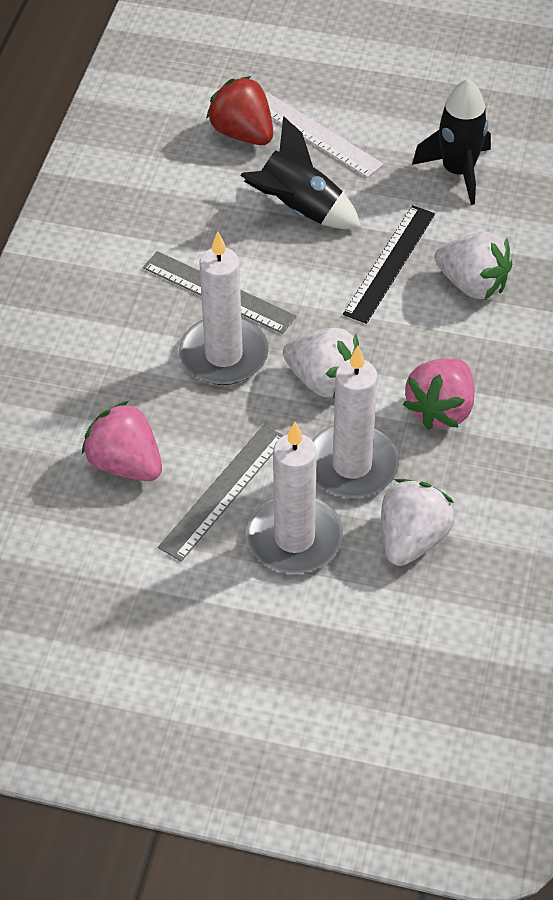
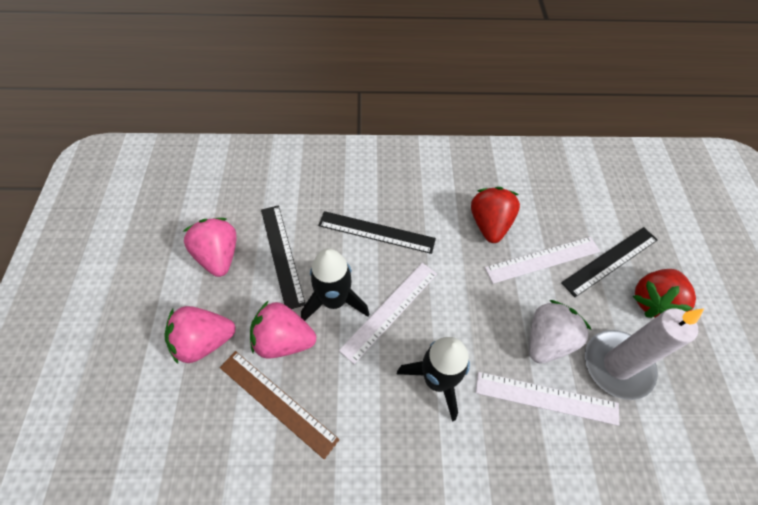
black ruler: [343,205,435,324] = 1 -> [261,205,305,309] [318,211,436,254] [561,227,658,297] = 3
brown ruler: none = 0 -> [220,351,339,459] = 1
grey ruler: [143,251,297,334] [158,425,284,562] = 2 -> none = 0
pink strawberry: [82,401,162,481] [403,358,475,430] = 2 -> [165,306,236,364] [184,218,236,277] [250,301,316,358] = 3
red strawberry: [206,76,273,145] = 1 -> [471,187,520,243] [633,269,696,318] = 2
white candle: [179,232,269,385] [247,422,343,574] [312,346,399,498] = 3 -> [585,308,705,400] = 1
white ruler: [265,92,383,178] = 1 -> [339,263,437,364] [476,372,619,426] [485,237,600,284] = 3
white strawberry: [283,328,359,398] [382,479,455,566] [434,232,512,299] = 3 -> [529,300,592,364] = 1

